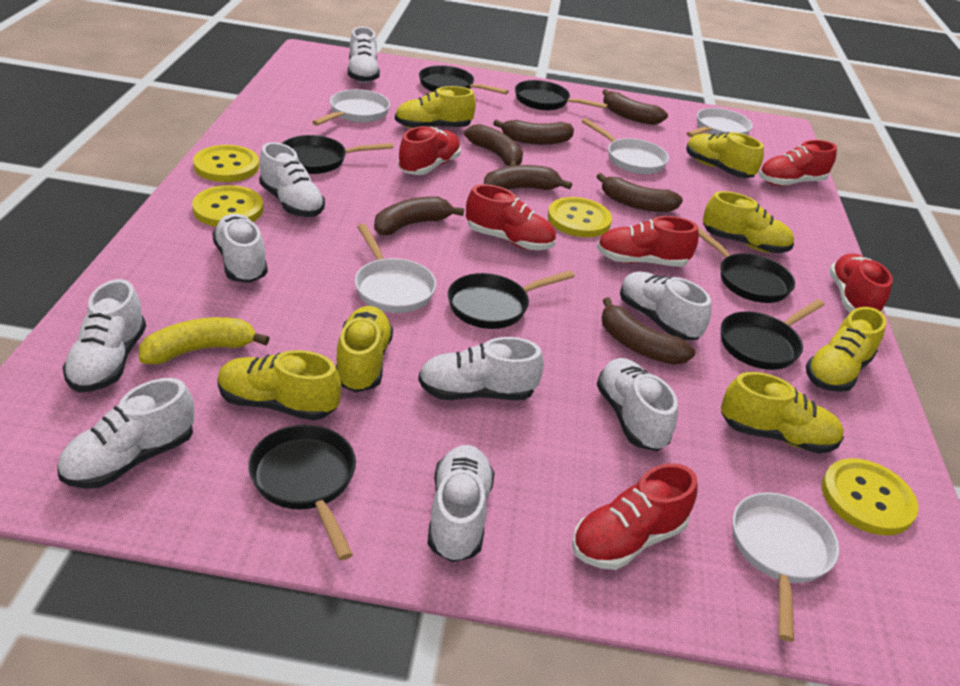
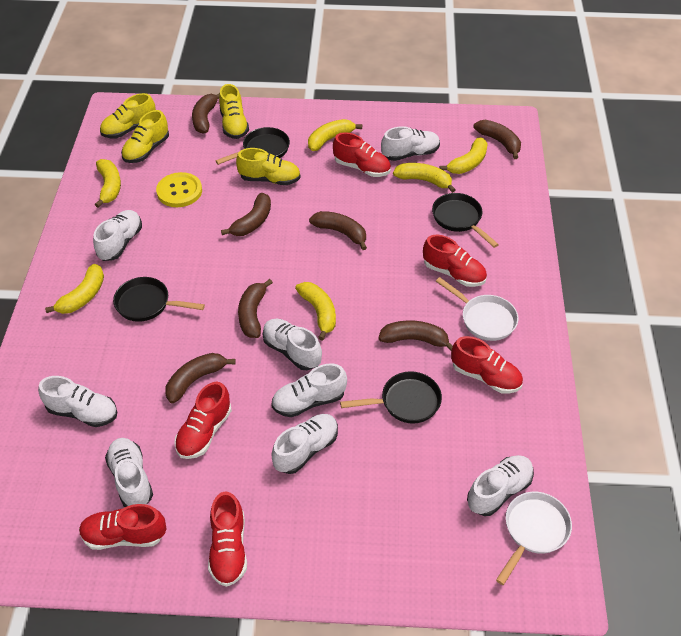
black pan: [249,425,356,560] [282,135,393,174] [419,65,509,94] [448,270,575,329] [515,80,608,110] [698,227,795,303] [721,299,825,370] = 7 -> [113,277,205,322] [215,127,290,165] [340,371,442,424] [432,193,499,248] = 4
white pan: [312,89,390,126] [355,224,436,313] [582,118,669,174] [686,108,753,137] [733,492,839,642] = 5 -> [436,277,518,341] [496,492,572,585] = 2
white shoe: [57,378,194,489] [63,279,146,392] [212,214,268,283] [259,142,325,217] [348,27,380,83] [418,337,544,400] [427,445,494,562] [597,358,678,451] [620,272,711,340] = 9 -> [38,376,117,427] [93,210,142,261] [105,438,153,507] [263,319,322,370] [271,363,347,417] [271,414,338,474] [381,126,440,161] [467,455,534,516] = 8
yellow banana: [139,317,269,365] = 1 -> [45,264,104,314] [95,159,121,208] [295,282,336,341] [308,119,362,151] [393,163,456,193] [439,137,488,174] = 6
yellow button: [192,185,263,227] [193,145,259,182] [548,197,612,237] [822,458,918,535] = 4 -> [156,172,202,207] = 1
yellow shoe: [217,350,341,421] [336,306,393,392] [395,86,476,129] [686,132,764,178] [703,191,794,253] [721,372,844,454] [806,307,886,392] = 7 -> [100,93,156,138] [121,110,169,163] [219,84,249,139] [236,148,301,185] = 4

